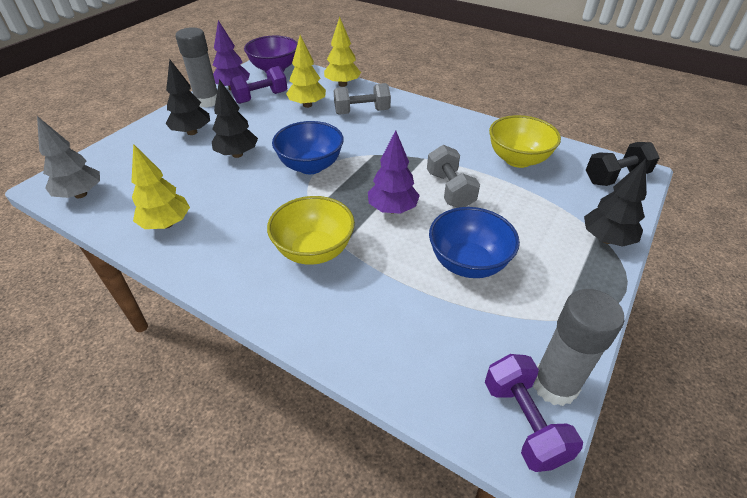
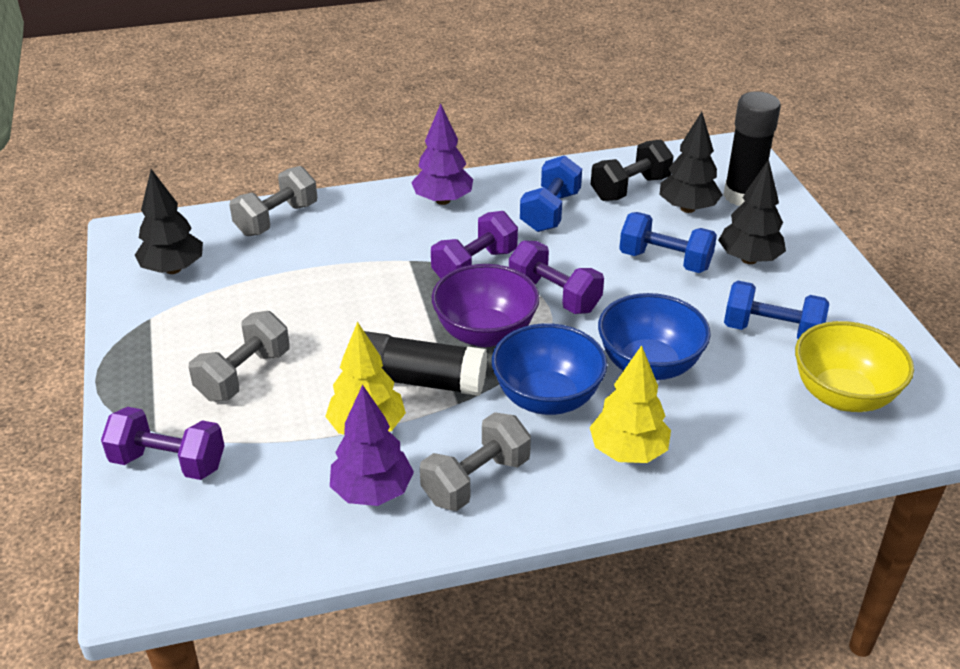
black glue stick: none = 0 -> [364,331,487,396] [723,91,781,206] = 2
blue dumbbell: none = 0 -> [520,155,582,232] [619,212,717,273] [724,281,829,339] = 3
grey dumbbell: [334,83,391,115] [427,145,480,208] = 2 -> [189,311,290,401] [229,166,317,236] [420,412,531,511] = 3
grey glue stick: [176,27,217,108] [533,289,624,406] = 2 -> none = 0
grey tree: [37,116,100,198] = 1 -> none = 0
purple dumbbell: [229,66,287,104] [485,354,583,472] = 2 -> [101,407,225,480] [431,211,518,279] [509,240,604,314] = 3
yellow bowl: [267,196,355,265] [489,115,561,168] = 2 -> [795,321,914,412] = 1
yellow tree: [131,144,190,229] [286,35,326,108] [324,17,361,87] = 3 -> [325,322,406,435] [590,345,671,463] = 2

